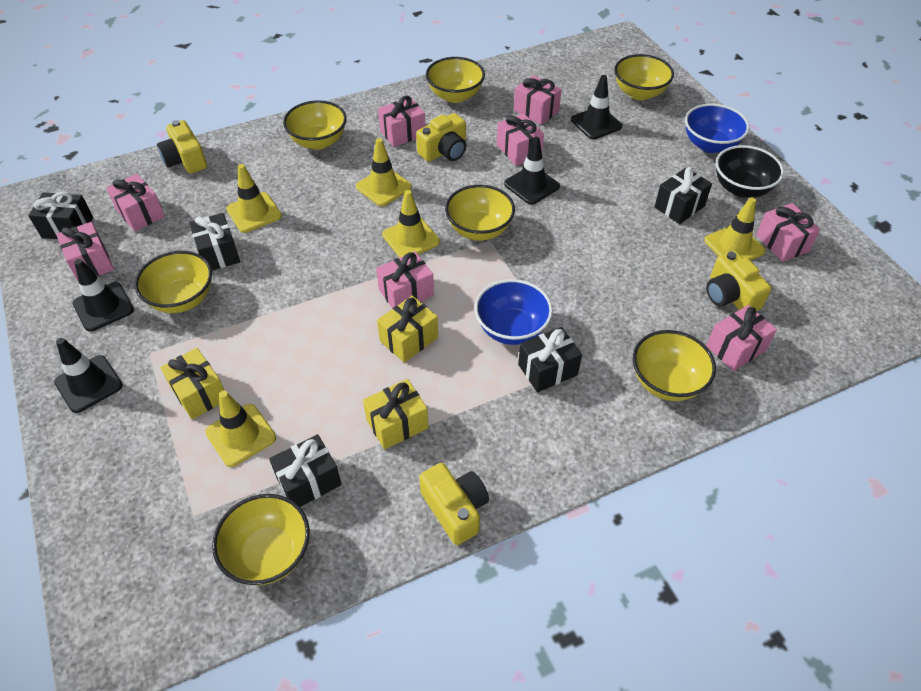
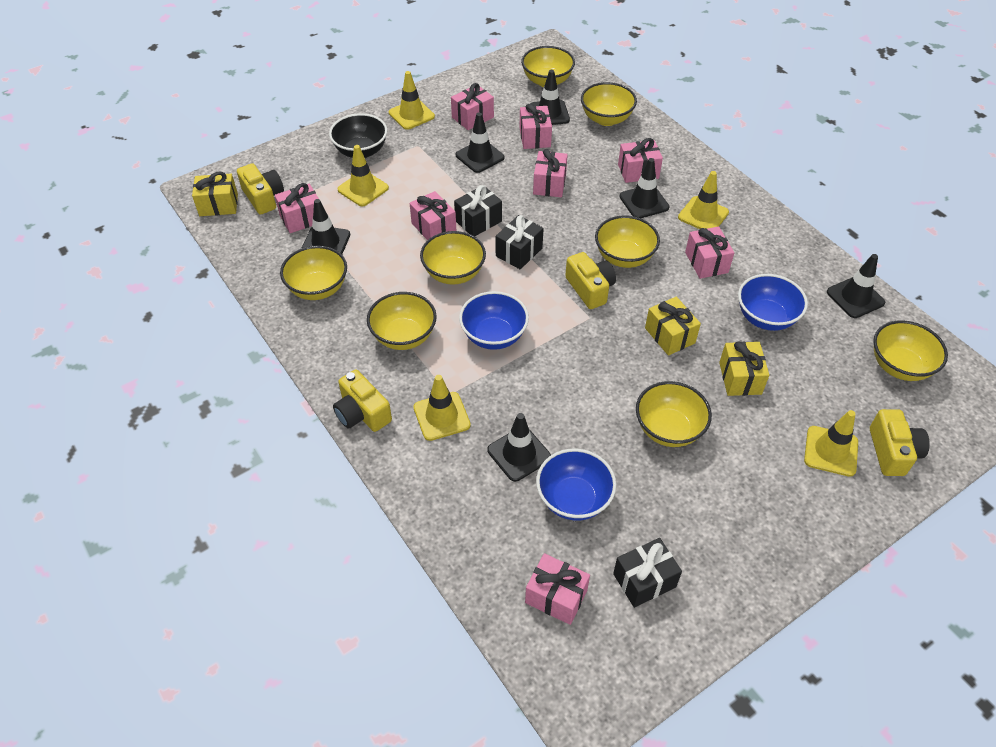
black gift: [28,192,93,239] [189,213,240,271] [269,434,342,507] [518,327,582,392] [655,167,712,224] = 5 -> [454,185,502,236] [496,215,544,269] [613,538,682,608] = 3
black traffic cone: [54,338,123,413] [73,259,134,332] [504,137,560,205] [571,75,622,139] = 4 -> [301,199,350,254] [456,112,504,173] [488,413,551,482] [530,70,570,125] [619,158,669,218] [827,254,885,318] = 6
blue bowl: [475,279,553,345] [685,104,749,153] = 2 -> [459,291,529,350] [536,449,616,521] [738,274,808,331] = 3
yellow bowl: [135,251,212,313] [212,494,310,585] [283,100,347,150] [426,57,485,103] [445,185,515,241] [614,54,674,100] [633,330,716,401] = 7 -> [280,246,347,300] [367,292,437,350] [420,231,486,284] [521,46,575,87] [581,82,637,126] [595,215,660,268] [636,381,712,447] [873,320,948,381] = 8

